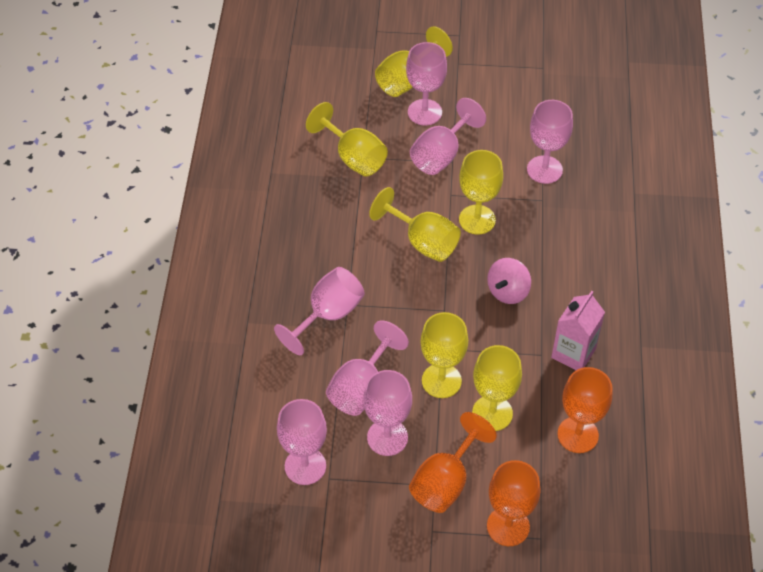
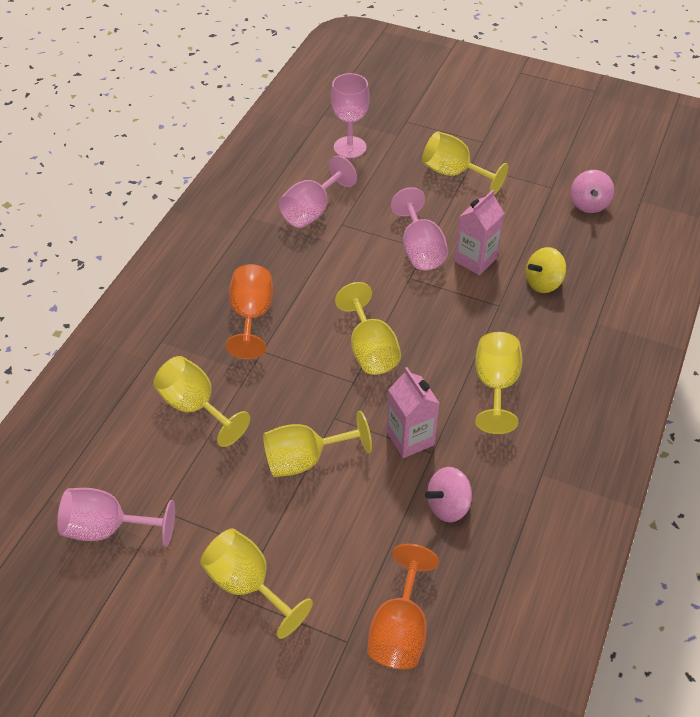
orange goblet: [409,412,497,513] [487,460,541,546] [557,367,612,453] = 3 -> [226,264,273,359] [367,544,439,669] = 2
pink carton: [551,291,605,370] = 1 -> [387,367,440,458] [454,190,505,275] = 2
pink goblet: [274,267,365,355] [277,399,327,485] [326,320,409,416] [363,370,412,456] [406,42,447,126] [410,98,486,175] [527,100,573,184] = 7 -> [57,488,175,546] [279,156,357,228] [330,73,370,158] [391,187,448,270] = 4
pink spinning top: [487,258,531,304] = 1 -> [425,467,472,522] [570,170,614,213] = 2
yellow spinning top: none = 0 -> [526,247,566,293] = 1

